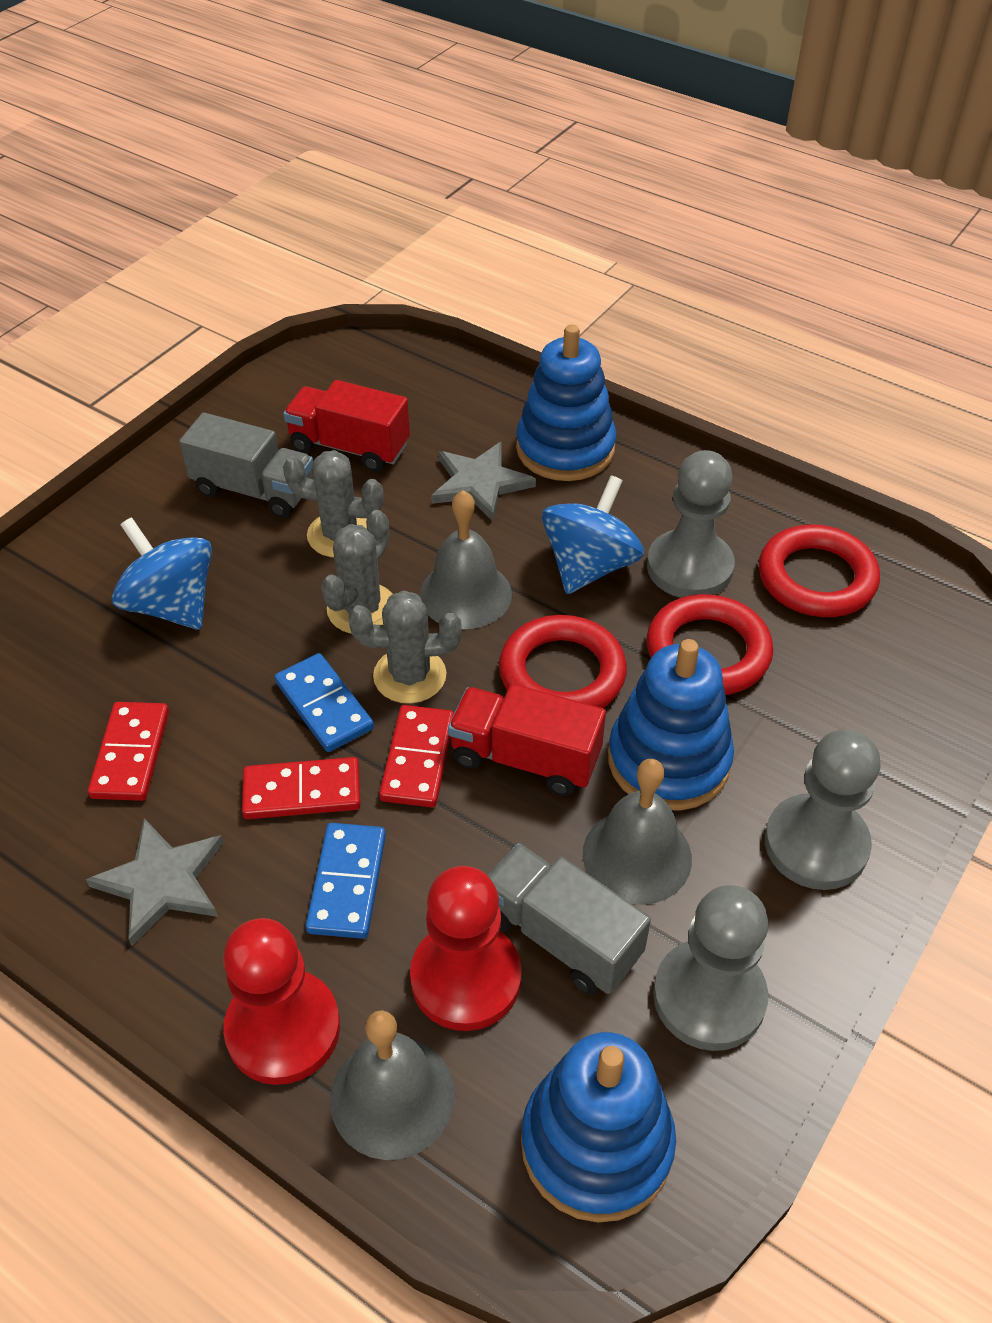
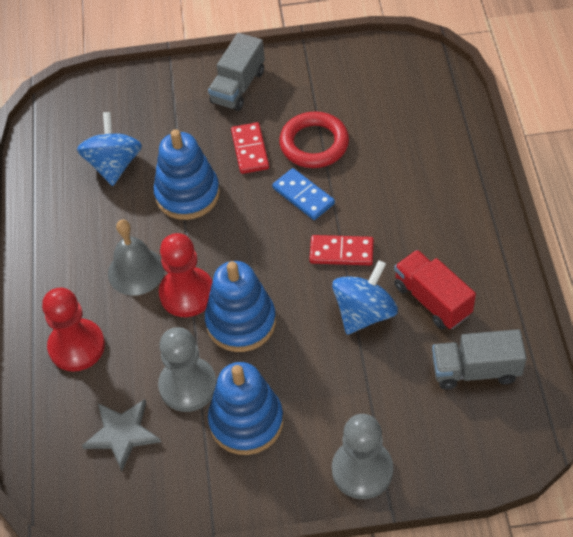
blue domino: [275,653,374,752] [306,823,386,939] = 2 -> [272,168,335,220] = 1
grey bell: [330,1010,455,1160] [420,490,512,629] [583,759,692,905] = 3 -> [108,219,165,296] = 1
grey cactus: [283,450,384,557] [321,510,392,634] [349,590,462,704] = 3 -> none = 0
grey pawn: [647,450,735,598] [653,885,768,1051] [765,729,881,890] = 3 -> [158,327,217,412] [332,414,393,499] = 2
grey star: [86,818,224,946] [431,442,536,521] = 2 -> [82,399,161,471] = 1
red domino: [88,702,169,801] [242,757,361,819] [379,705,454,807] = 3 -> [231,122,269,174] [309,235,374,265] = 2
red ring: [499,615,627,708] [647,594,773,695] [759,525,880,617] = 3 -> [279,111,349,168] = 1
red truck: [283,380,410,472] [448,684,606,796] = 2 -> [394,250,476,329] = 1

